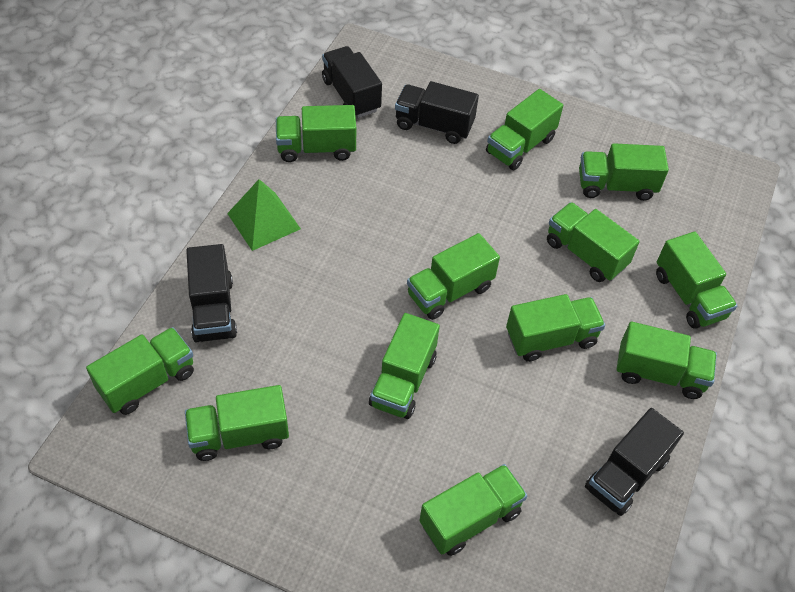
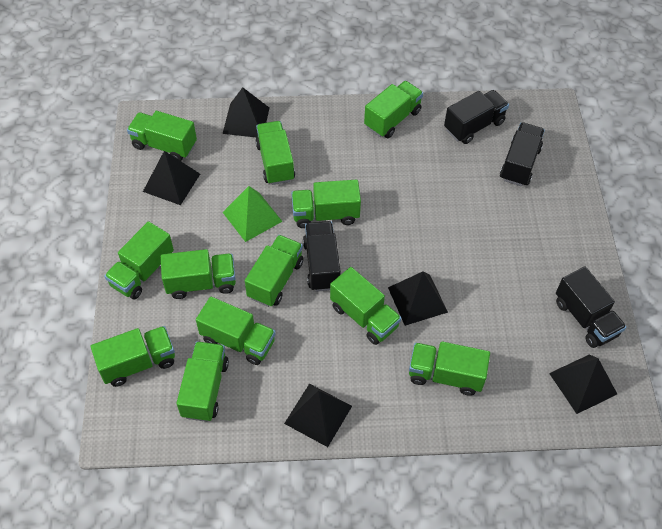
black pyramid: none = 0 -> [143,151,200,205] [222,87,270,137] [284,384,352,447] [388,272,448,326] [549,354,617,414] = 5

